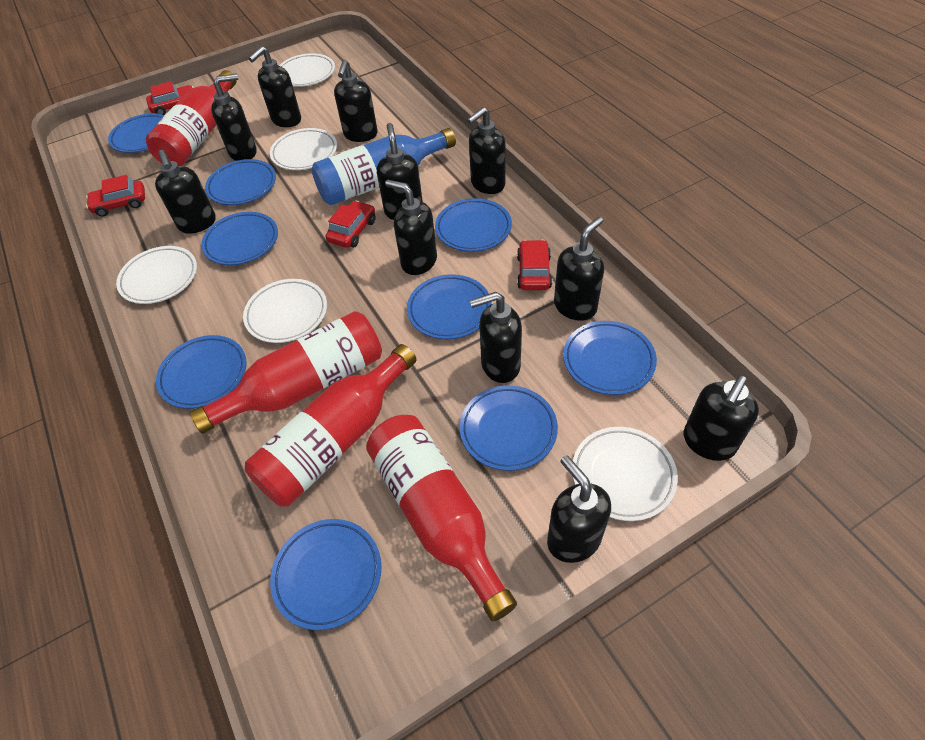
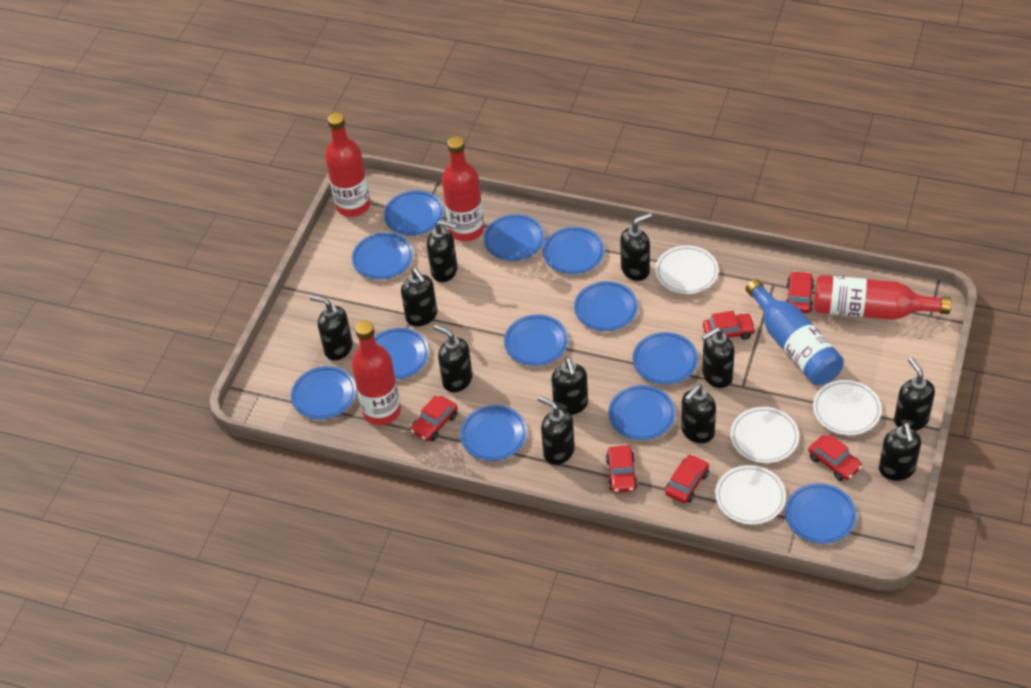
blue plate: [108,113,165,153] [156,335,247,409] [201,212,278,265] [205,159,276,205] [270,519,382,630] [407,274,492,339] [435,198,512,252] [460,385,558,471] [563,321,657,395] = 9 -> [291,366,356,419] [352,232,413,280] [374,328,429,379] [384,190,444,236] [460,405,527,461] [483,214,545,261] [504,314,569,366] [543,227,605,274] [574,281,638,331] [608,385,676,440] [632,332,698,385] [785,483,857,544] = 12
red car: [86,175,145,217] [146,81,194,115] [326,201,376,248] [517,240,552,290] = 4 -> [410,396,458,441] [606,445,638,493] [665,454,709,503] [703,311,756,340] [786,271,814,313] [808,434,862,481] = 6
white plate: [116,246,197,304] [243,279,327,343] [270,128,337,170] [279,53,335,87] [573,427,678,521] = 5 -> [655,246,719,294] [715,465,786,525] [730,407,799,463] [813,380,882,435] = 4

